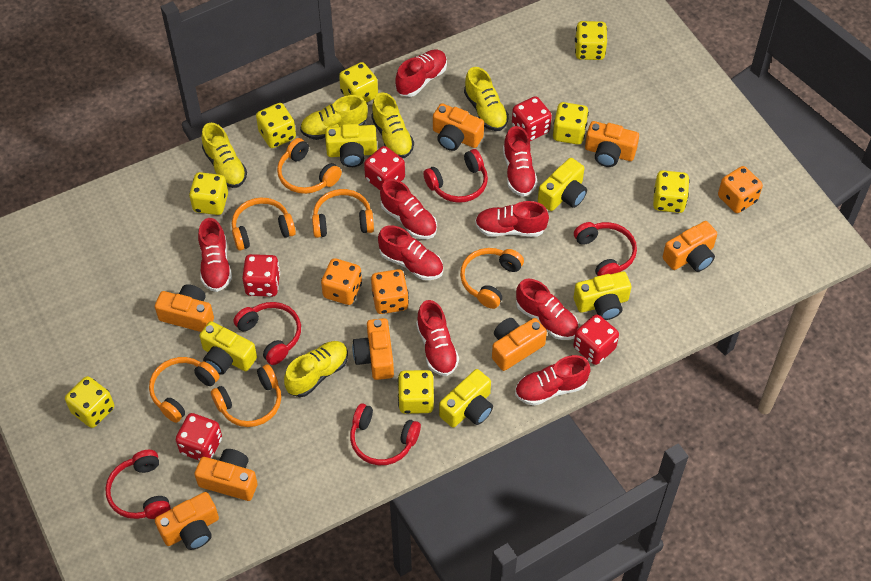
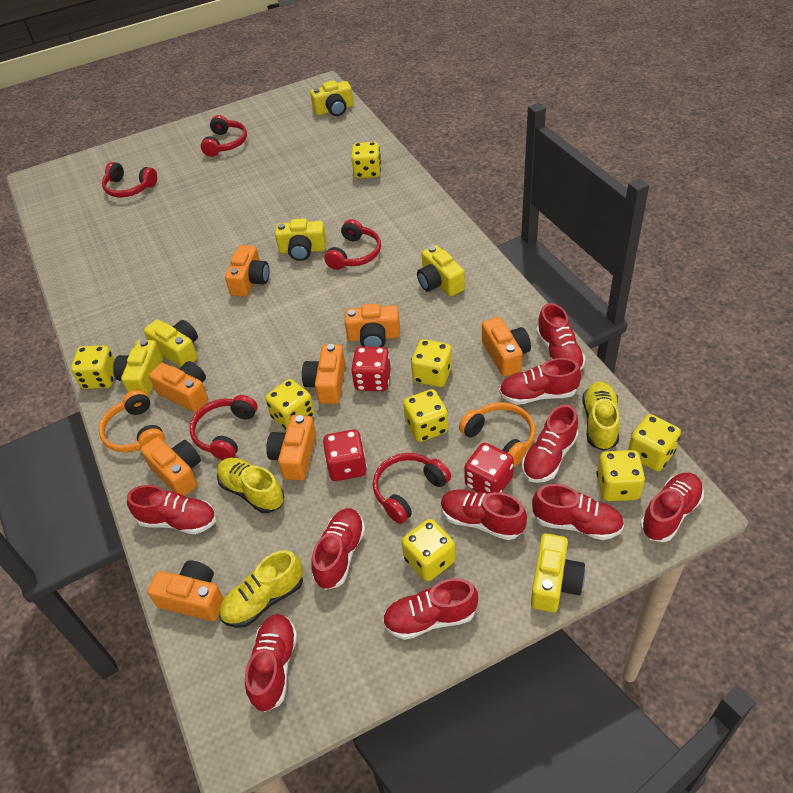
orange dice: [321,258,362,305] [371,269,409,314] [718,166,763,213] = 3 -> none = 0
orange headphones: [149,357,220,423] [211,364,281,427] [232,197,296,251] [277,138,342,194] [312,189,374,238] [460,248,524,309] = 6 -> [99,390,165,452] [459,402,535,467] = 2
red dice: [176,413,222,461] [242,254,280,297] [364,146,405,190] [512,96,552,141] [573,314,619,365] = 5 -> [323,429,367,481] [351,346,391,391] [464,443,514,493] = 3
red shoe: [198,218,232,292] [378,225,443,280] [380,179,437,239] [395,50,447,97] [416,300,459,376] [475,201,549,237] [503,126,538,197] [515,355,591,406] [516,279,579,340] = 9 -> [127,485,216,534] [245,614,297,712] [311,508,365,590] [382,578,478,640] [441,489,527,540] [499,358,581,405] [522,404,578,483] [532,484,624,540] [536,303,586,370] [640,473,704,542] = 10
yellow camera: [199,321,257,375] [325,124,377,167] [439,369,493,428] [538,158,587,211] [574,271,631,320] = 5 -> [113,339,163,396] [144,319,198,367] [275,218,327,261] [310,80,354,116] [417,245,465,297] [531,533,585,613] = 6
yellow shoe: [202,123,247,188] [284,341,348,397] [300,95,368,140] [371,92,414,158] [464,67,509,131] = 5 -> [217,458,284,513] [219,550,303,628] [583,381,620,451] = 3

